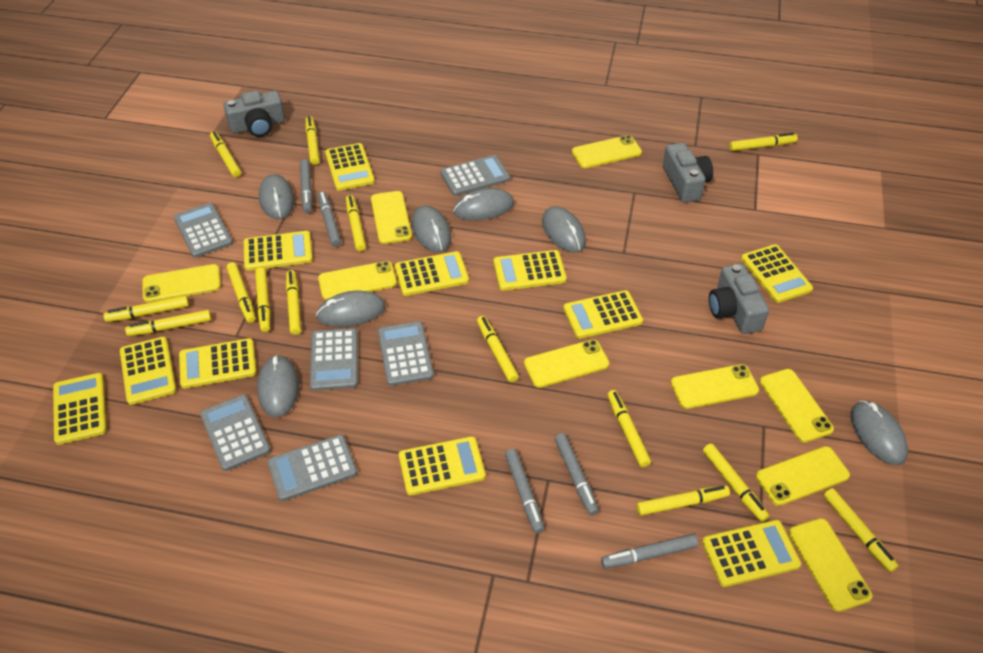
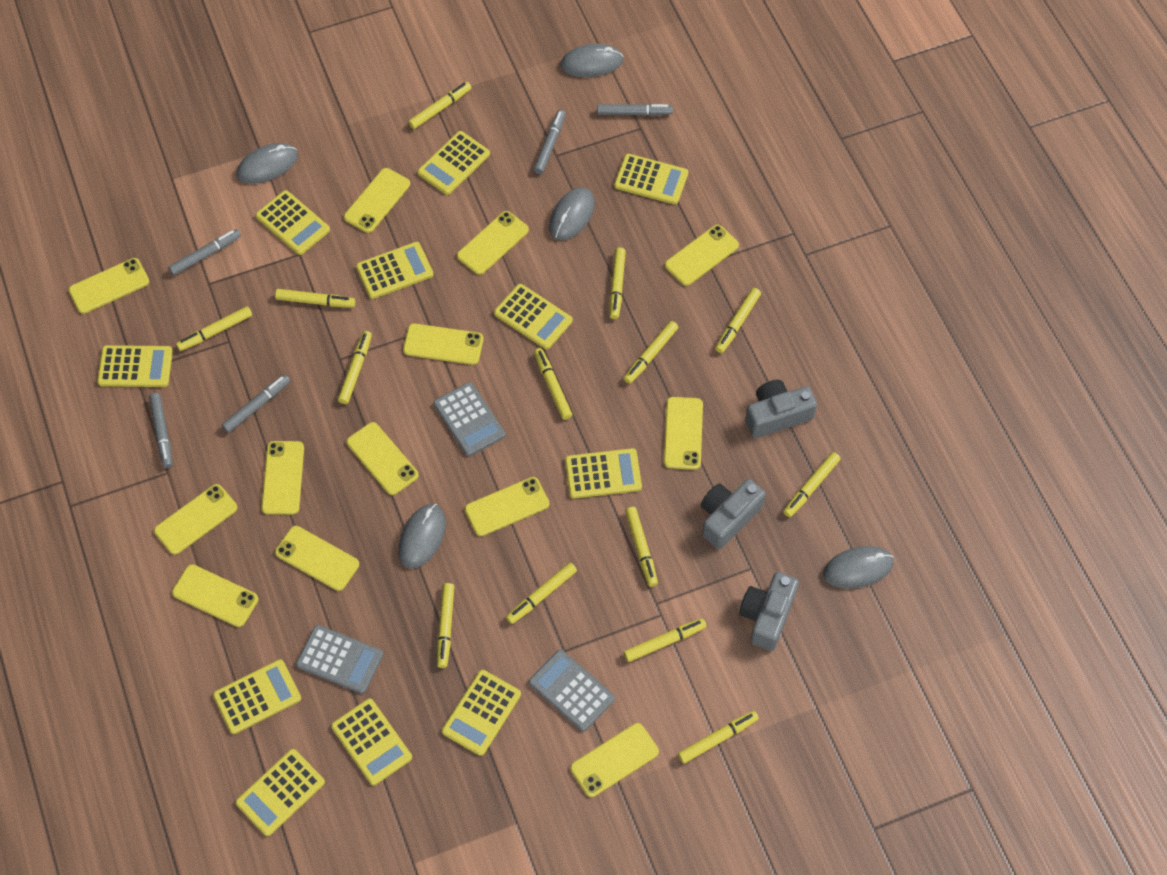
grey calculator: [174,203,233,258] [200,394,271,471] [267,435,357,501] [310,328,358,391] [378,321,434,386] [441,155,510,196] = 6 -> [296,625,383,694] [433,382,505,456] [529,649,615,732] = 3
grey mouse: [257,355,299,417] [259,174,295,219] [316,291,386,327] [412,205,451,252] [453,188,514,221] [542,206,586,253] [850,400,908,465] = 7 -> [237,143,298,184] [398,504,446,569] [549,187,595,241] [560,44,623,77] [823,546,894,589] = 5
yellow phone: [142,264,221,303] [318,261,397,300] [371,191,412,244] [524,339,609,388] [572,135,642,168] [671,364,759,409] [756,446,850,506] [760,369,834,443] [789,518,872,612] = 9 -> [69,258,149,314] [154,484,237,555] [172,564,258,627] [261,441,304,515] [275,526,359,591] [344,168,410,233] [347,422,419,495] [403,323,483,365] [457,211,529,275] [465,477,550,536] [570,723,659,797] [664,397,703,470] [665,224,739,286] = 13

